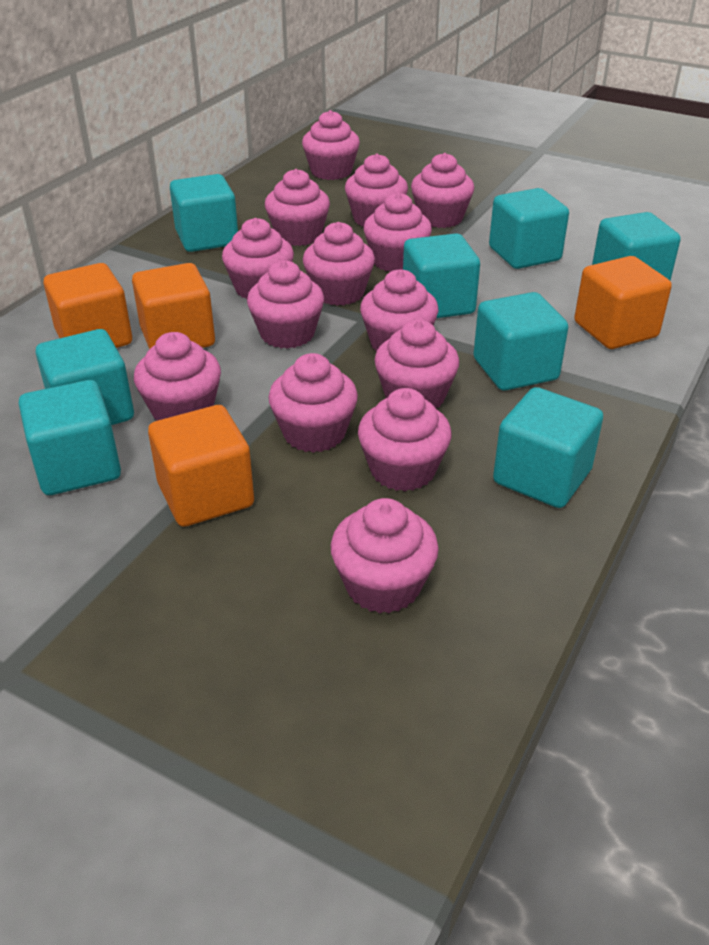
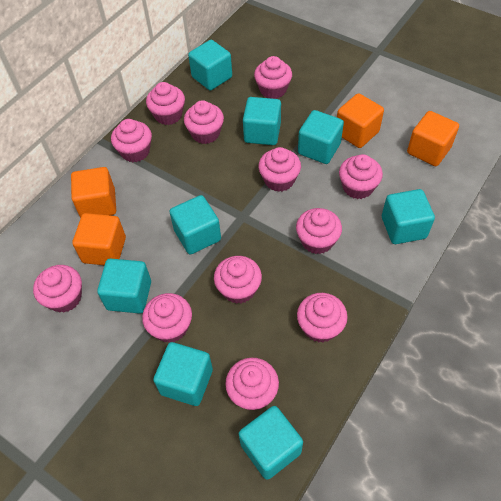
pink cupcake: [134,332,221,421] [222,218,294,300] [247,260,324,349] [265,169,330,246] [268,353,358,453] [302,110,360,180] [303,222,375,306] [331,498,439,614] [345,154,408,227] [358,388,452,491] [360,270,439,352] [363,192,432,272] [374,319,459,408] [411,153,474,228] = 14 -> [33,265,82,313] [111,119,152,162] [142,293,192,343] [146,82,185,125] [184,100,224,144] [214,256,262,304] [225,358,279,410] [254,56,292,99] [258,147,301,192] [296,208,342,254] [297,293,348,343] [339,154,383,199] = 12

